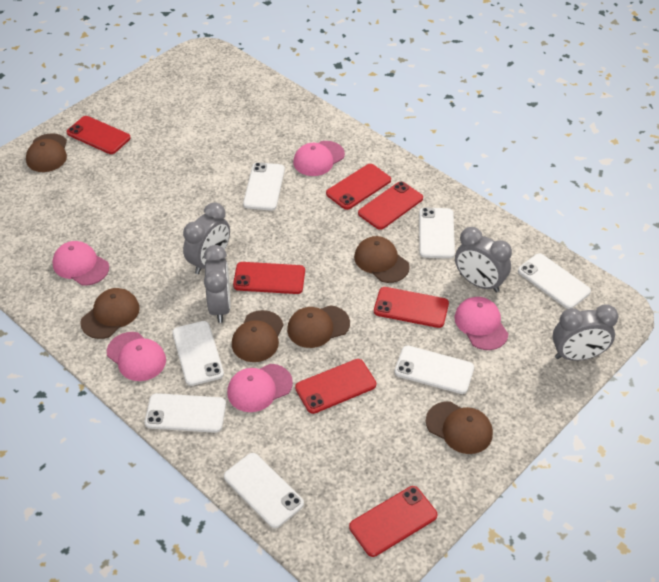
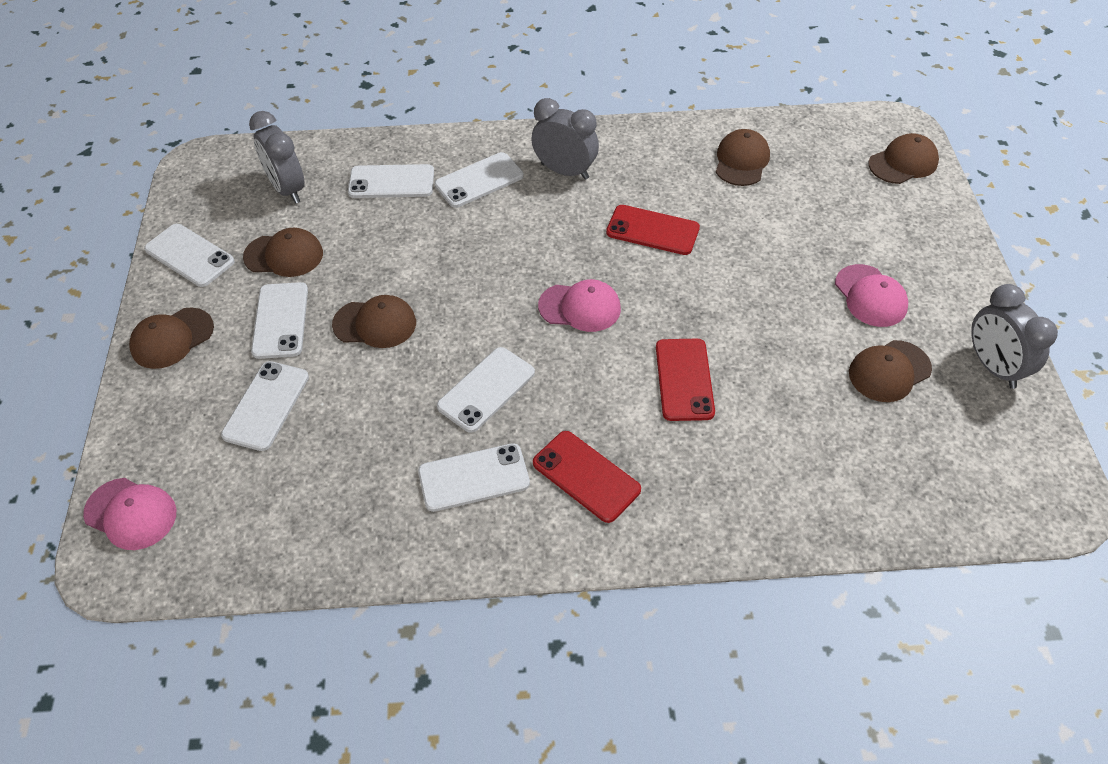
grey clock: [183,202,230,274] [204,245,230,323] [455,227,512,293] [552,304,618,361] = 4 -> [249,111,305,204] [531,98,599,180] [971,284,1058,389] = 3
pink cap: [52,241,109,286] [107,332,166,381] [227,364,293,412] [293,141,345,176] [455,297,508,350] = 5 -> [83,478,176,550] [538,279,621,332] [835,264,908,327] = 3
red phone: [67,116,131,154] [233,262,305,294] [295,359,376,414] [326,164,391,210] [349,486,437,557] [358,182,423,230] [374,287,449,328] = 7 -> [533,431,641,523] [606,205,700,255] [656,339,715,421] = 3

